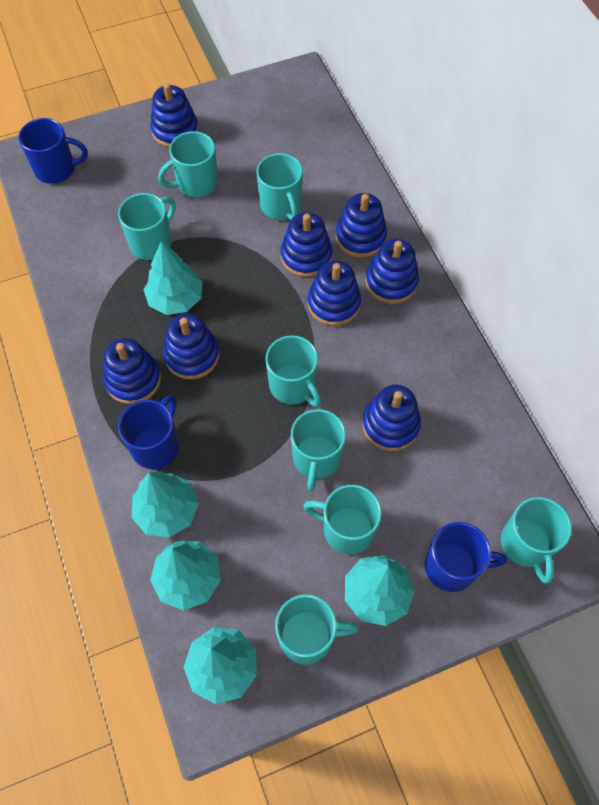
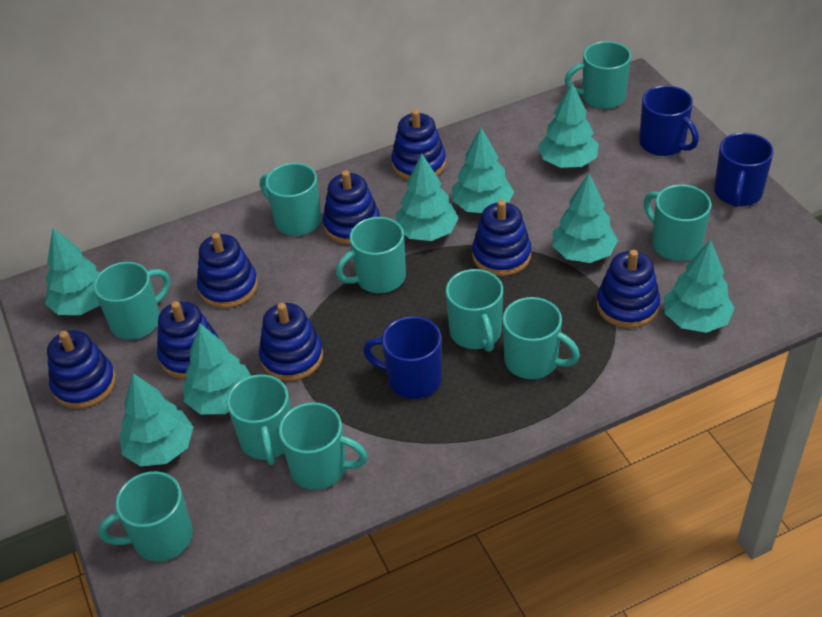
turquoise mug: [118,193,176,260] [158,131,218,197] [256,153,303,221] [265,335,321,407] [275,594,359,665] [291,409,346,491] [303,485,382,554] [501,497,572,584] = 8 -> [94,262,170,340] [98,471,193,562] [227,374,291,465] [260,163,322,236] [279,402,368,490] [336,217,406,293] [446,269,503,352] [502,297,580,379] [565,41,631,109] [644,184,711,261] = 10
turquoise tree: [132,471,199,538] [144,241,202,315] [150,541,221,610] [183,627,257,704] [345,555,415,626] = 5 -> [45,228,100,315] [119,373,193,467] [184,323,251,414] [396,154,459,241] [452,127,514,213] [538,83,599,168] [552,173,618,263] [664,239,735,333] = 8

